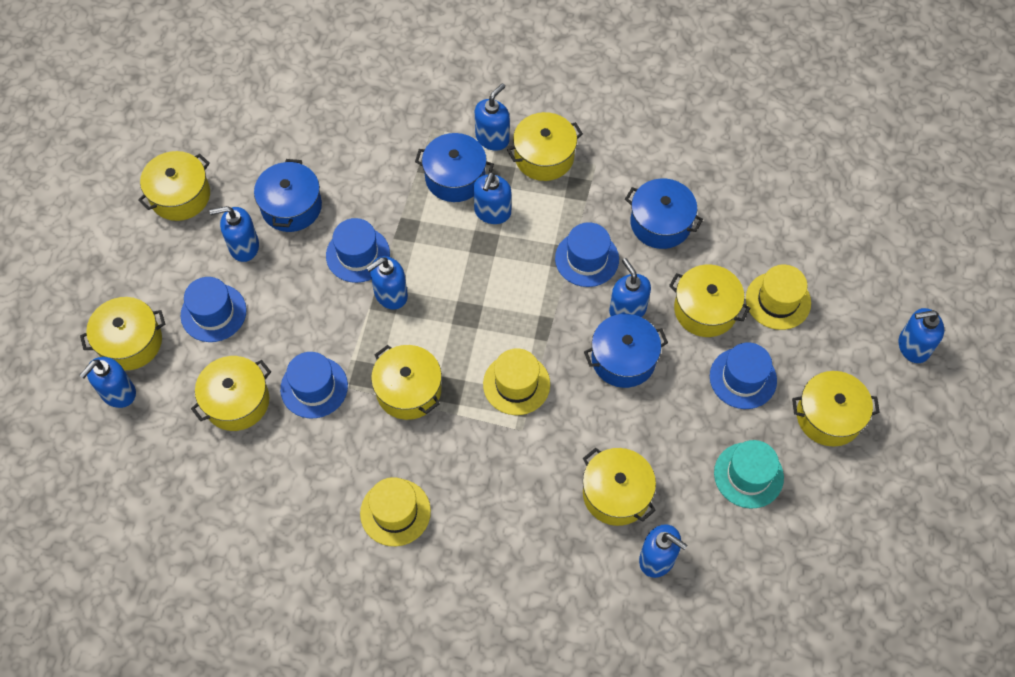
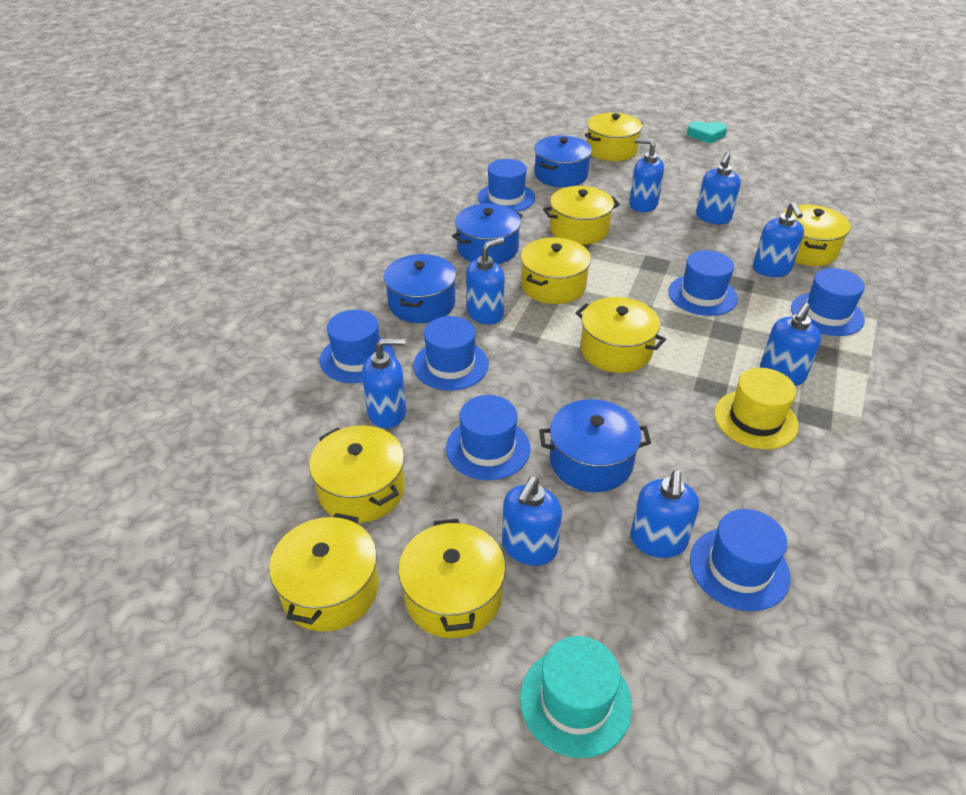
blue hat: [181,277,246,342] [280,352,348,418] [326,218,390,283] [555,222,619,287] [710,343,777,409] = 5 -> [320,310,395,383] [413,316,489,391] [446,395,531,480] [478,159,535,212] [668,250,738,316] [690,509,790,611] [791,268,865,336] = 7
turquoise heart: none = 0 -> [687,121,727,144] = 1
yellow hat: [360,477,431,546] [483,348,550,415] [746,265,811,330] = 3 -> [714,368,799,449] = 1

